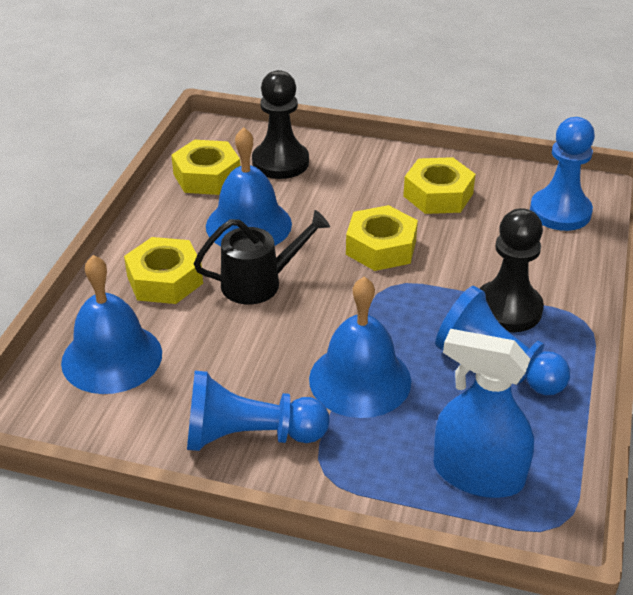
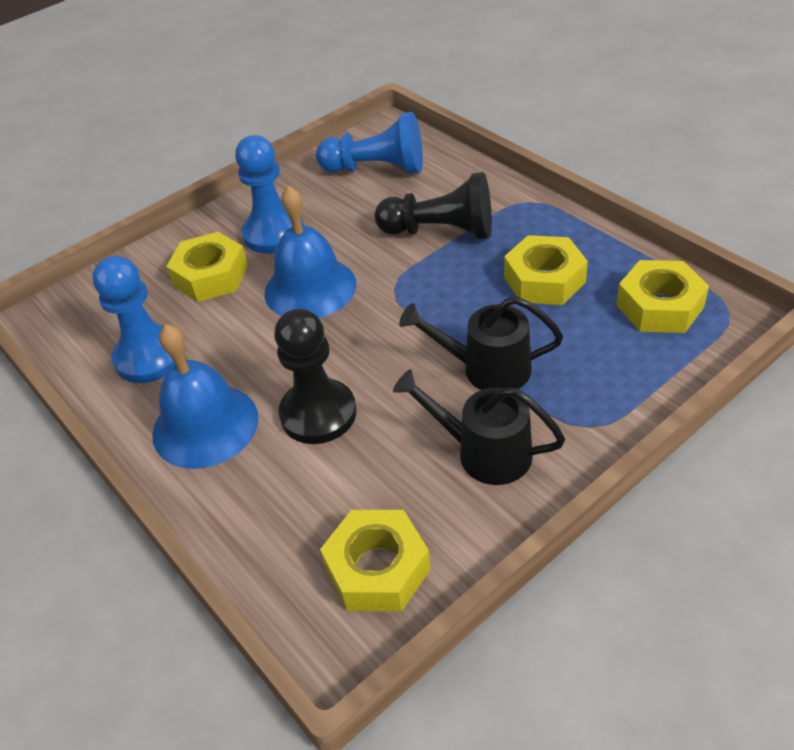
black watering can: [194,210,330,305] = 1 -> [393,369,565,485] [399,296,563,390] = 2
blue bell: [61,255,162,394] [206,127,292,246] [309,277,411,418] = 3 -> [152,324,259,469] [264,185,356,318] = 2
blue spray bottle: [434,329,534,498] = 1 -> none = 0

